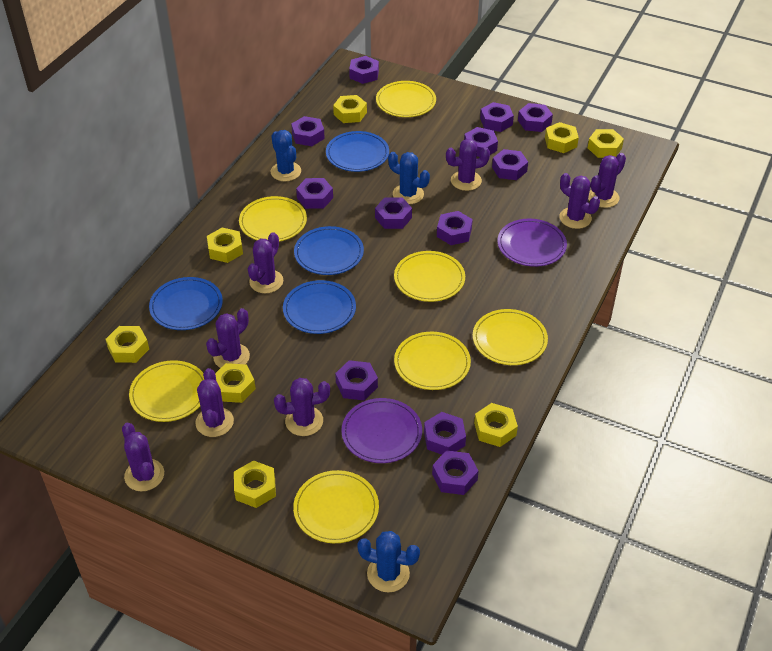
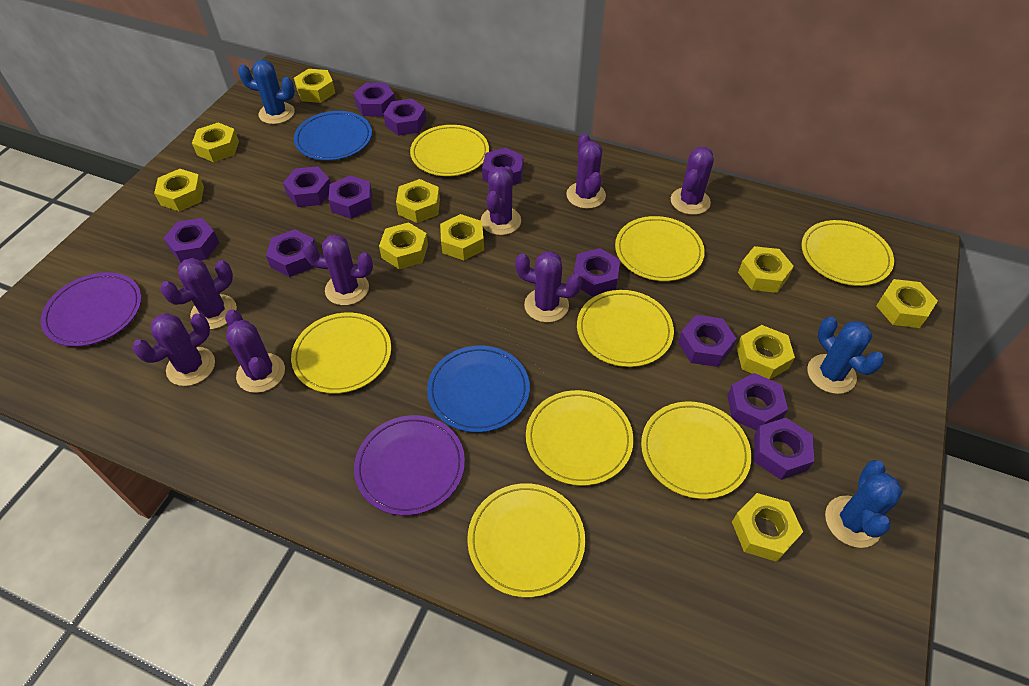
blue plate: [149,277,223,330] [283,280,356,334] [294,226,364,275] [326,131,389,172] = 4 -> [294,111,372,161] [427,346,530,432] = 2
purple nut: [291,116,325,146] [296,178,333,209] [335,360,378,401] [349,56,379,84] [375,197,412,229] [424,412,466,455] [432,450,479,495] [437,211,473,245] [464,127,498,157] [480,102,514,132] [492,149,528,180] [518,103,553,132] = 12 -> [164,218,219,263] [266,229,316,277] [283,166,331,207] [328,175,372,219] [353,83,395,117] [383,99,426,136] [482,148,524,185] [573,248,620,297] [678,315,737,367] [727,373,788,431] [754,418,814,480] = 11
yellow nut: [106,326,149,363] [207,227,243,263] [215,363,256,403] [234,460,276,508] [333,95,367,123] [474,403,518,447] [545,122,579,153] [588,129,624,158] = 8 -> [154,169,204,212] [192,123,239,162] [294,69,335,103] [379,222,428,269] [396,179,440,223] [440,214,484,261] [732,493,803,562] [736,325,795,379] [738,246,794,293] [876,279,938,328] = 10
yellow plate: [129,360,204,422] [239,196,307,242] [293,470,379,543] [376,81,436,117] [394,251,465,302] [394,332,471,390] [473,309,548,365] = 7 -> [291,313,391,394] [410,125,489,176] [467,483,585,597] [526,390,634,486] [577,290,674,367] [615,216,705,281] [641,402,752,499] [801,220,894,286] = 8

